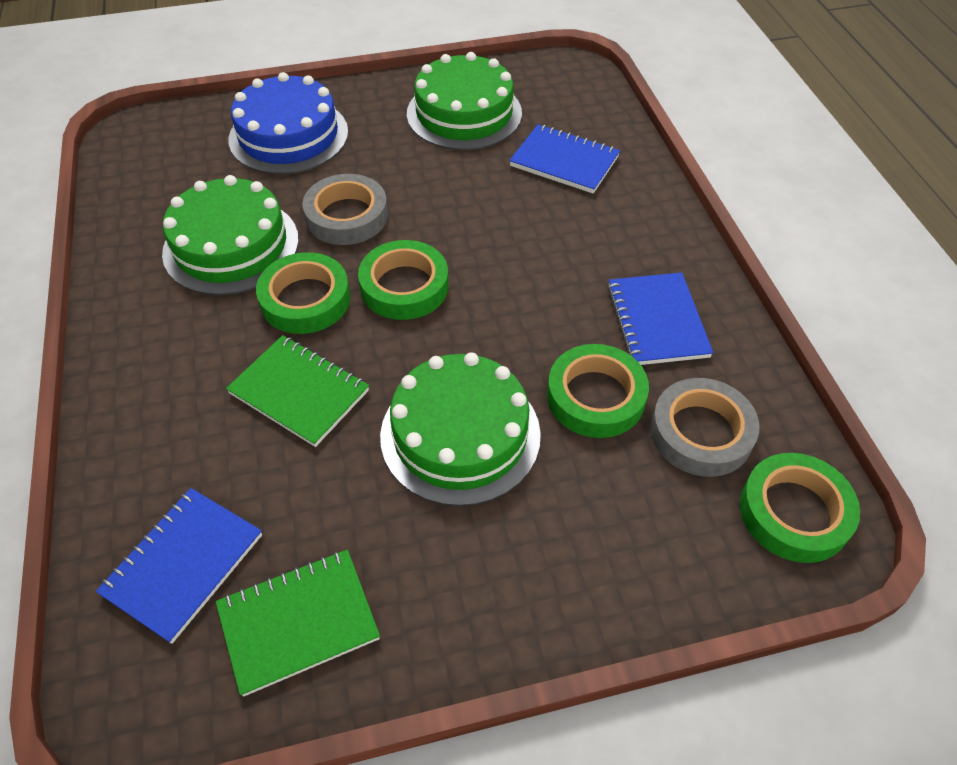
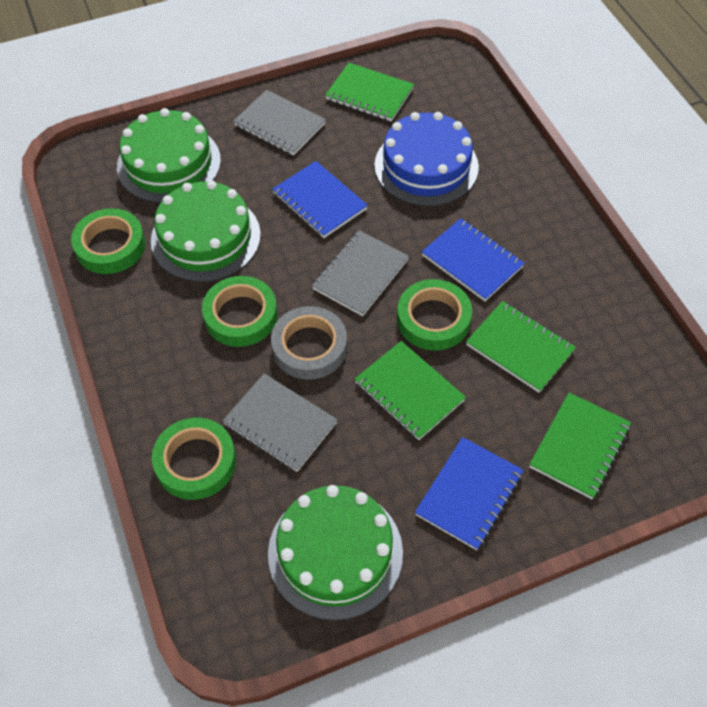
green notebook: [216,550,380,697] [226,335,369,447] = 2 -> [325,63,414,122] [355,341,466,440] [466,301,576,393] [529,392,631,499] = 4
grey notebook: none = 0 -> [223,373,338,472] [233,90,326,155] [312,230,409,316] = 3
grey tape: [302,174,388,245] [651,378,760,477] = 2 -> [271,306,347,380] = 1

